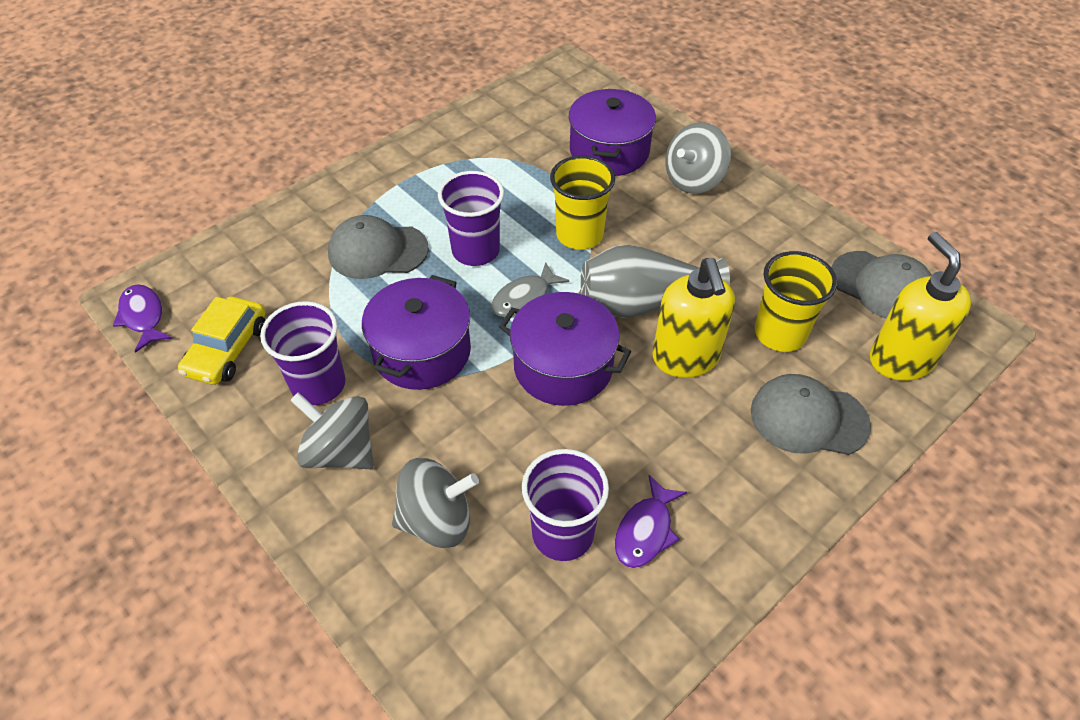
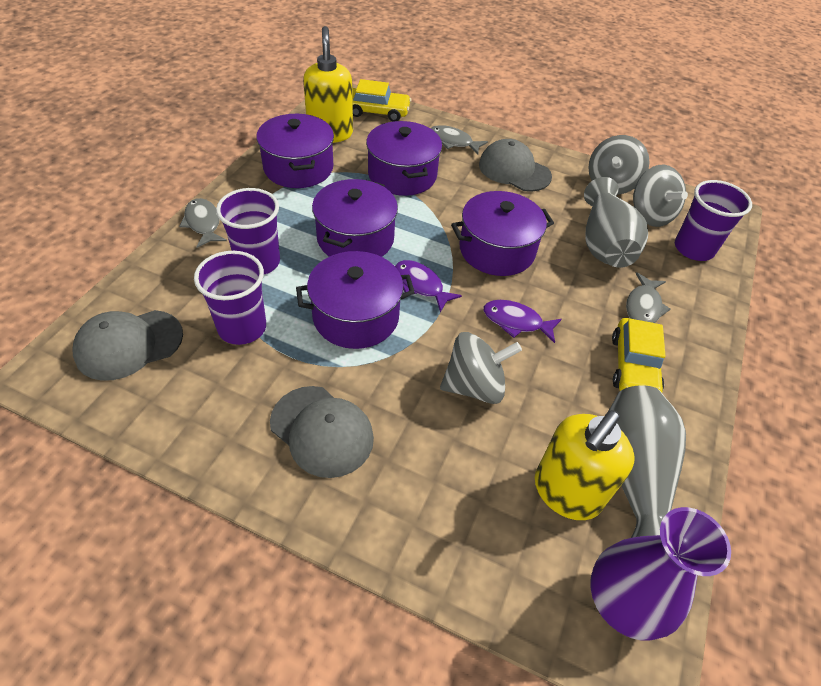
grey fish: [491,262,569,317] = 1 -> [179,198,227,248] [430,125,488,154] [626,272,670,323] = 3
grey vase: [581,244,730,318] = 1 -> [584,177,648,268] [609,385,686,538] = 2
purple pot: [362,275,471,390] [499,292,631,406] [569,89,656,176] = 3 -> [256,114,334,188] [296,251,415,349] [312,179,398,257] [366,121,442,196] [451,191,554,276] = 5
purple vase: none = 0 -> [590,507,731,640] = 1
yellow car: [178,297,266,385] = 1 -> [352,79,411,122] [612,318,665,393] = 2
yellow cup: [550,156,615,250] [755,251,837,352] = 2 -> none = 0

